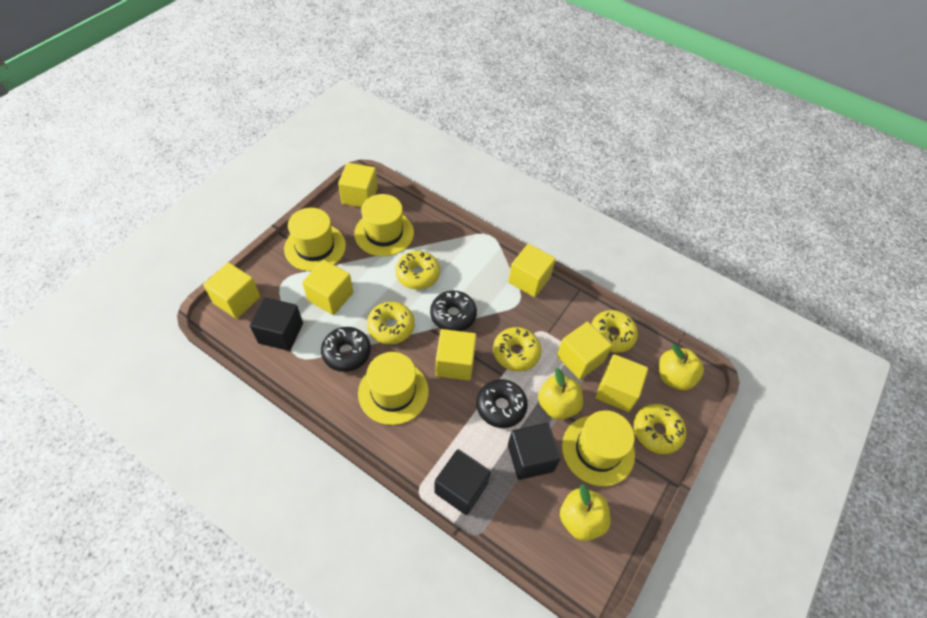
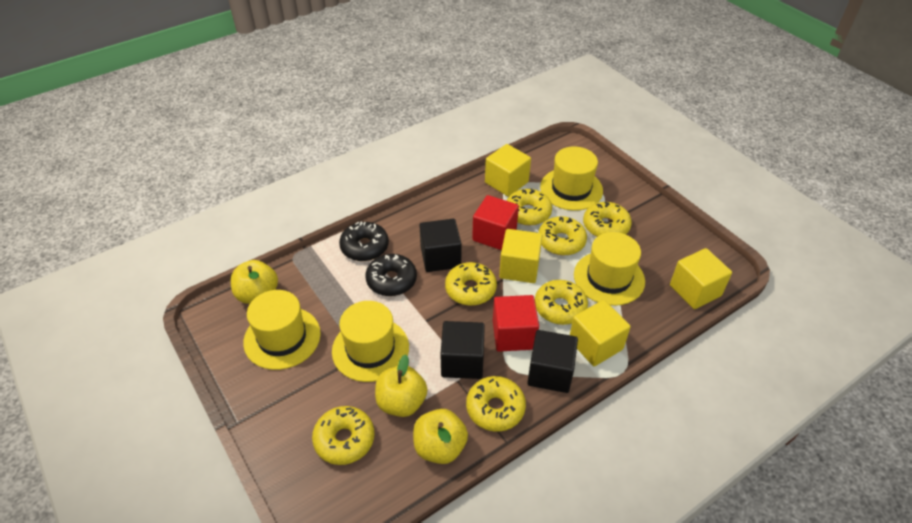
black donut: [321,327,371,372] [430,291,477,331] [477,379,528,428] = 3 -> [339,222,389,261] [366,254,417,296] = 2
red cube: none = 0 -> [472,195,519,250] [493,295,539,352] = 2
yellow cube: [203,262,260,319] [302,260,353,315] [338,163,378,207] [436,329,477,380] [508,244,556,297] [557,322,612,380] [596,354,648,412] = 7 -> [485,144,531,197] [499,229,542,283] [570,300,631,366] [670,248,732,309] = 4
yellow donut: [367,302,415,344] [395,251,440,289] [493,327,542,372] [591,310,638,353] [633,404,686,454] = 5 -> [312,406,374,465] [445,262,497,306] [466,376,526,432] [507,189,552,225] [535,280,588,325] [538,216,587,255] [583,202,632,237] = 7

